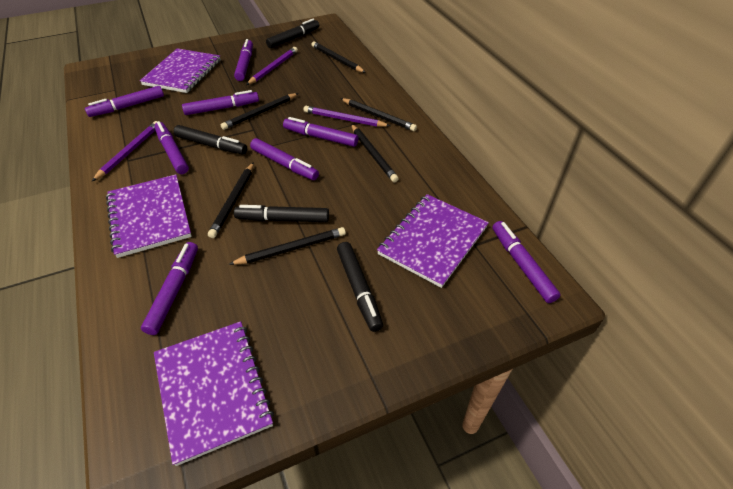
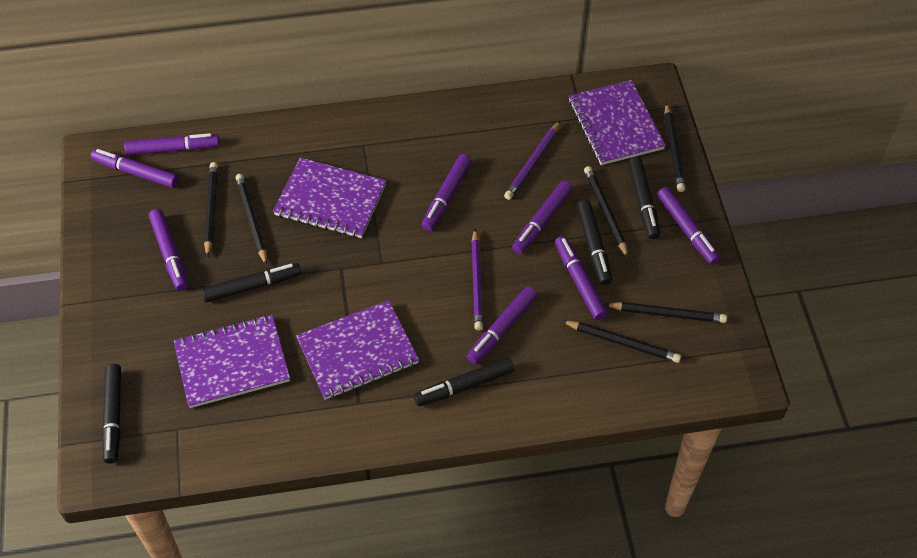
black marker: [173,125,247,155] [234,205,329,222] [266,19,319,48] [337,242,383,332] = 4 -> [102,364,121,464] [201,263,301,302] [414,358,514,406] [576,200,612,285] [628,157,660,239] = 5
purple pencil: [92,121,158,181] [246,47,298,85] [303,106,390,127] = 3 -> [471,229,483,331] [504,121,560,200] = 2

